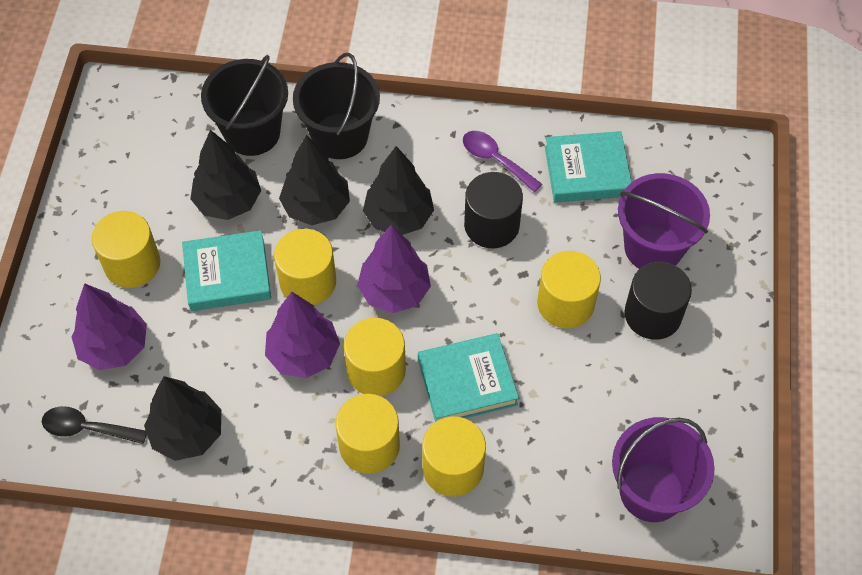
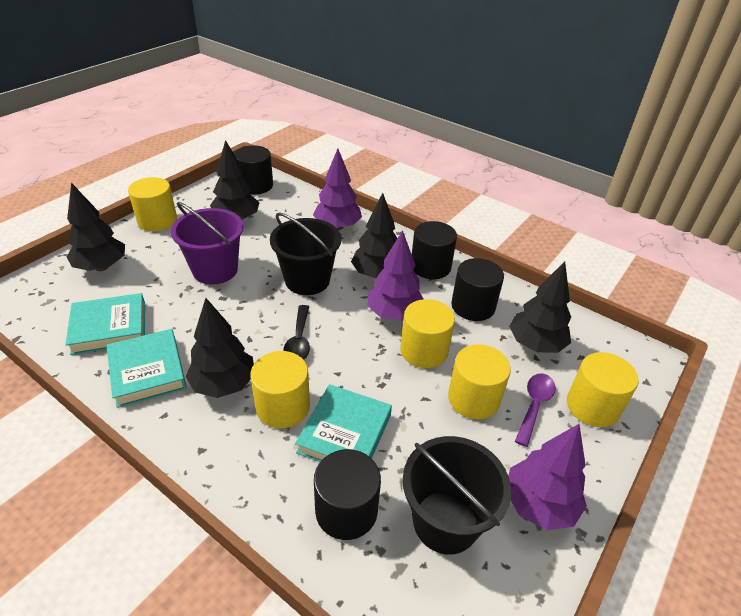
black cylinder: [464,172,523,248] [624,262,692,340] = 2 -> [234,145,273,195] [314,449,381,540] [412,221,457,279] [451,258,504,321] = 4
black tree: [144,376,222,461] [190,130,261,220] [279,135,350,225] [363,146,434,235] = 4 -> [67,183,125,271] [185,298,254,398] [210,140,260,220] [351,193,397,278] [509,261,571,353] = 5
purple bucket: [612,417,715,522] [618,173,710,269] = 2 -> [171,202,243,285] = 1
yellow cylinder: [92,211,161,288] [274,229,336,305] [336,394,400,474] [344,318,406,396] [422,416,486,497] [537,251,601,329] = 6 -> [128,177,177,232] [250,351,310,428] [400,299,455,368] [448,344,511,420] [567,352,638,427] = 5

